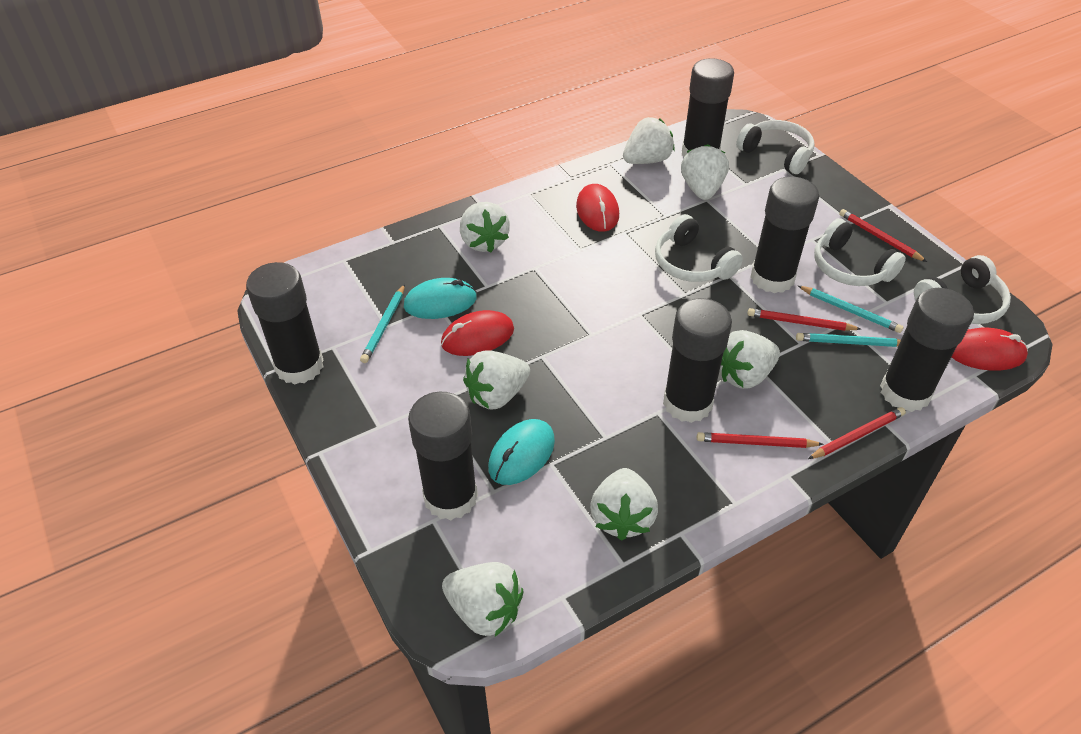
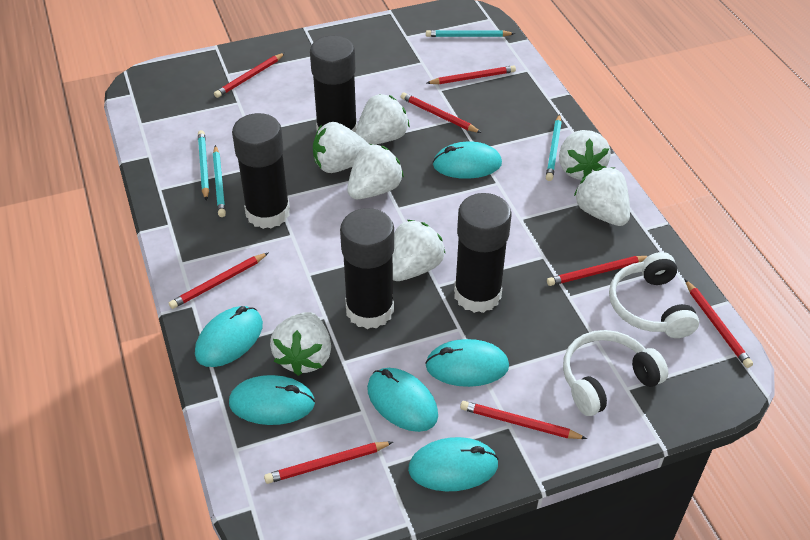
black glue stick: [246,262,323,384] [408,392,478,520] [663,298,732,423] [682,58,734,157] [751,176,819,293] [880,288,974,412] = 6 -> [232,113,290,229] [310,36,357,133] [340,208,394,329] [454,193,511,313] = 4
red mouse: [441,310,514,356] [576,184,619,232] [952,328,1028,371] = 3 -> none = 0
red pencil: [697,432,824,448] [747,308,861,331] [808,407,906,459] [839,209,927,262] = 4 -> [169,253,268,309] [214,53,285,98] [264,442,393,484] [401,93,481,133] [427,65,516,84] [460,401,587,439] [547,256,648,286] [685,280,753,368] = 8
turquoise mouse: [404,278,477,319] [488,419,555,485] = 2 -> [195,306,263,367] [229,375,315,425] [367,368,438,432] [408,437,499,491] [425,339,509,387] [433,142,502,179] = 6
turquoise pencil: [360,284,405,363] [796,333,901,347] [798,286,903,333] = 3 -> [198,130,209,201] [213,145,226,217] [426,30,515,37] [546,114,562,181] = 4
white headphones: [655,214,743,282] [736,120,815,174] [814,218,906,286] [914,255,1011,324] = 4 -> [563,330,668,416] [609,252,699,338] = 2

